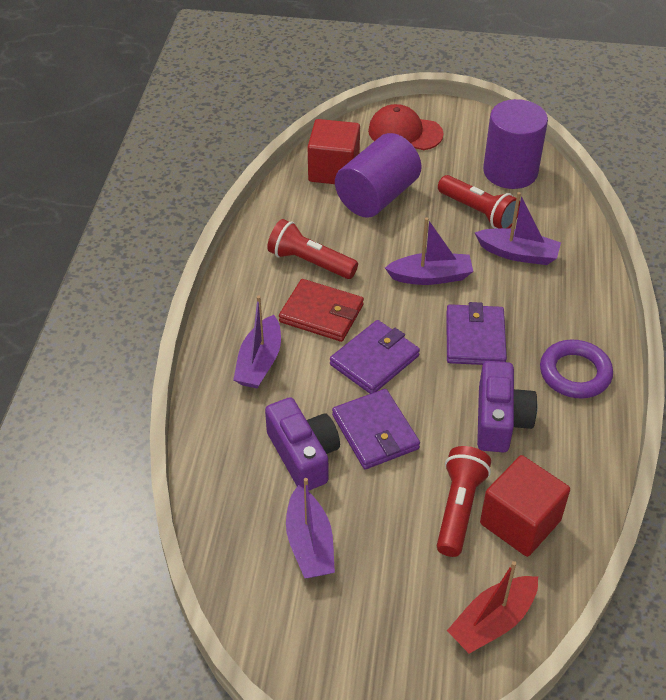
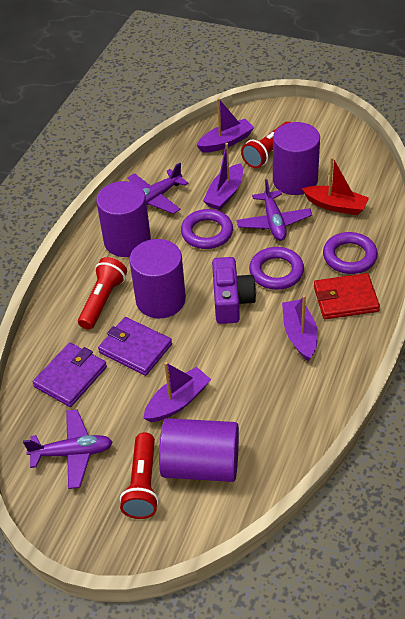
purple camera: [265,397,340,491] [477,361,537,453] = 2 -> [212,257,256,324] = 1
purple cylinder: [335,133,422,218] [483,99,548,189] = 2 -> [96,181,151,257] [130,239,186,318] [159,418,239,482] [273,122,320,195] = 4
purple plane: none = 0 -> [23,409,113,489] [128,163,189,214] [236,179,312,241] = 3
purple ring: [540,340,613,398] = 1 -> [181,209,233,249] [249,247,304,290] [323,232,378,274] = 3
purple wallet: [330,320,420,394] [332,389,420,469] [446,302,507,365] = 3 -> [33,343,107,407] [98,317,172,376] = 2
red cap: [368,104,443,150] = 1 -> none = 0
red cube: [308,119,360,184] [480,455,570,557] = 2 -> none = 0

